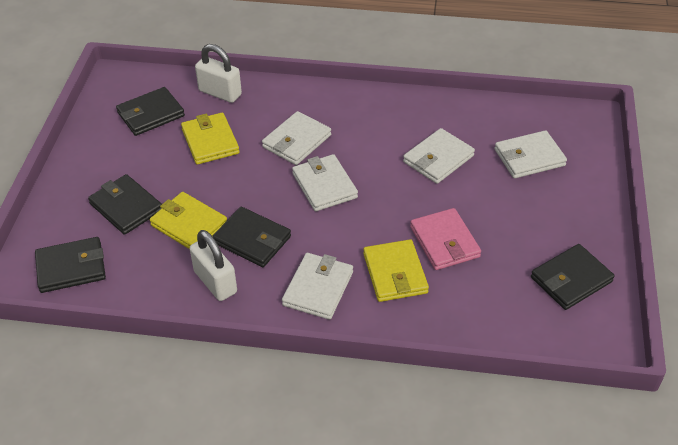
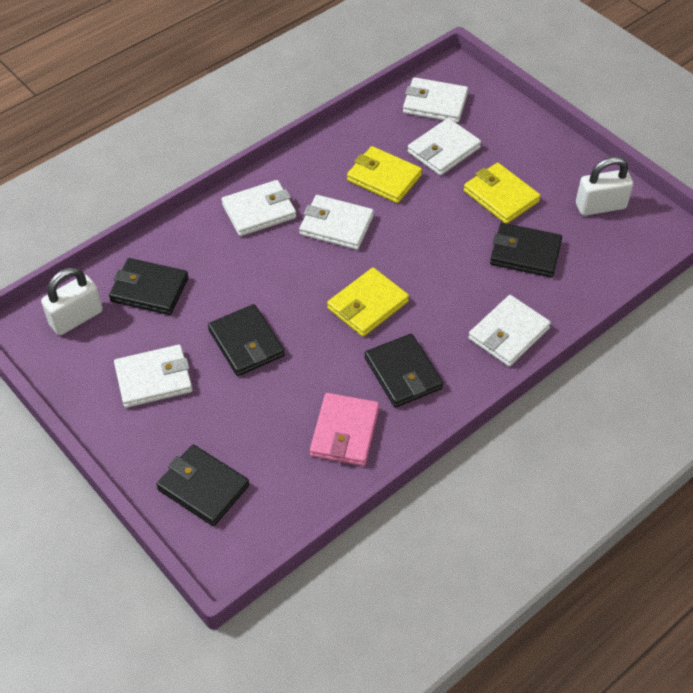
white wallet: [262,111,331,165] [282,253,353,320] [292,154,358,211] [403,128,475,184] [494,130,567,178] = 5 -> [114,345,193,408] [222,180,296,236] [299,195,374,250] [403,77,468,123] [408,118,481,176] [468,295,551,367] = 6

